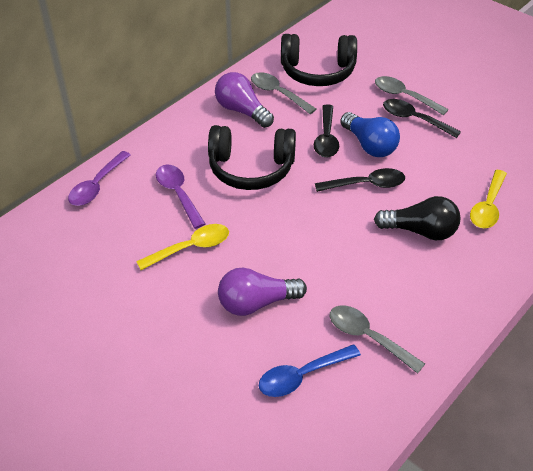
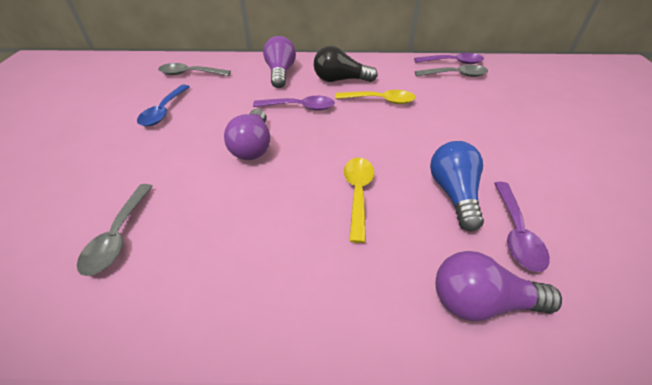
black headphones: [208,125,296,190] [281,34,357,86] = 2 -> none = 0
black spoon: [314,104,339,158] [315,168,405,192] [383,99,461,138] = 3 -> none = 0
purple light bulb: [215,72,274,128] [218,268,307,316] = 2 -> [224,109,270,160] [263,36,296,88] [436,251,562,322] = 3
purple spoon: [68,151,131,206] [156,165,205,229] = 2 -> [253,96,335,111] [414,53,484,64] [494,182,550,272] = 3

